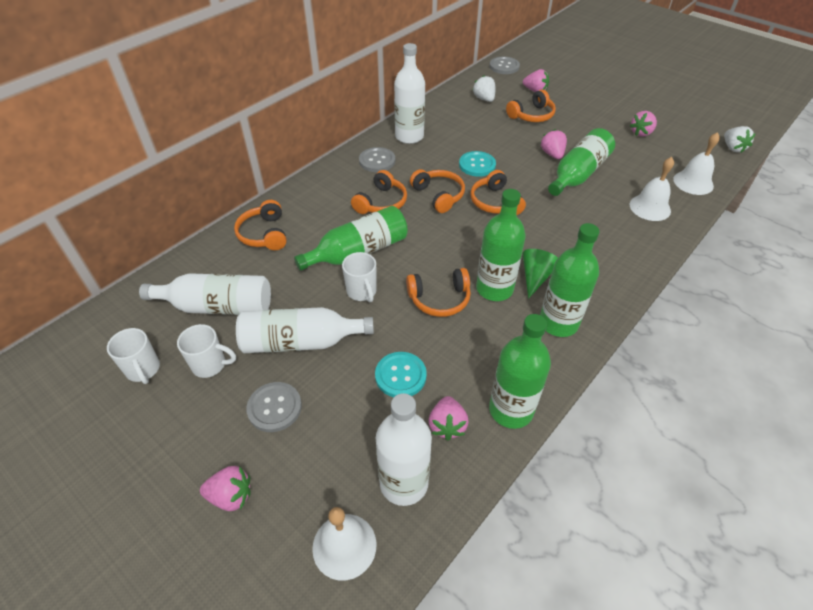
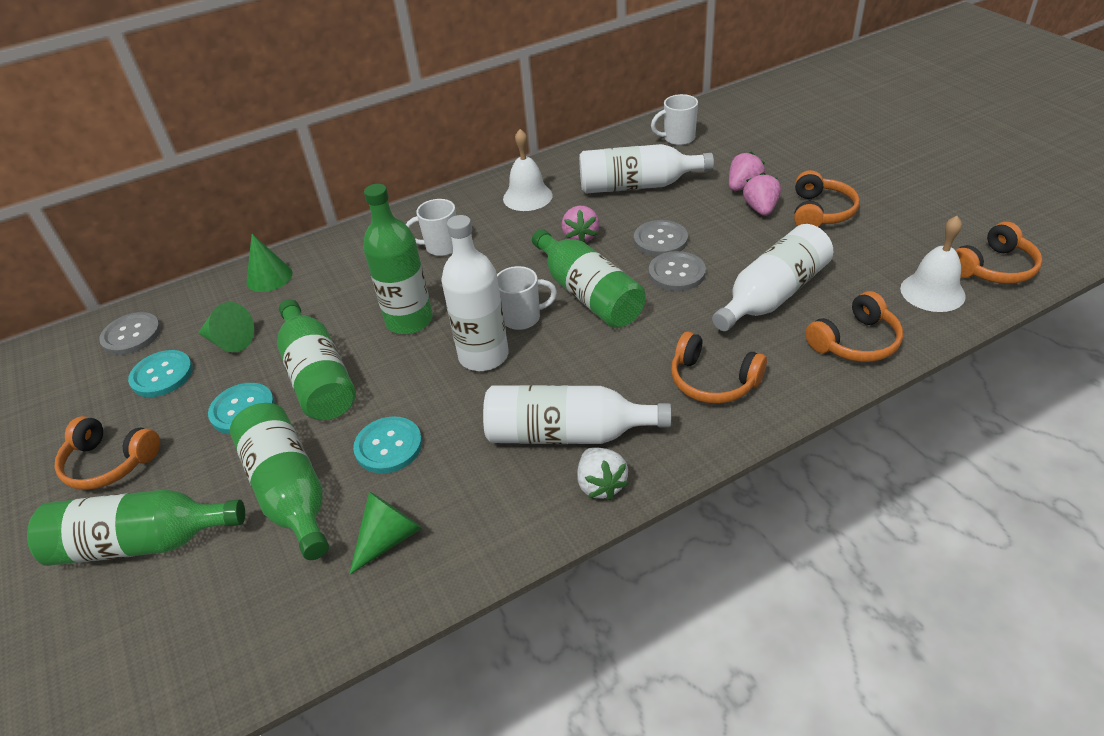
green cone: [523,249,558,299] = 1 -> [198,302,254,352] [247,234,293,292] [349,491,422,575] = 3
orange headphones: [234,200,287,250] [351,170,407,214] [406,268,471,317] [410,169,465,213] [471,170,526,215] [506,90,556,122] = 6 -> [54,416,160,490] [671,332,767,404] [794,170,860,227] [805,291,903,362] [955,222,1042,284] = 5
pink strawberry: [200,466,251,511] [429,396,469,441] [523,69,549,92] [541,129,567,159] [630,111,657,137] = 5 -> [562,206,600,242] [729,152,765,191] [743,173,781,216] = 3
turquoise button: [375,352,427,397] [459,151,496,177] = 2 -> [128,350,193,397] [208,383,275,434] [353,417,422,473] = 3
white bell: [312,507,377,580] [630,157,674,221] [673,132,720,195] = 3 -> [503,129,553,211] [900,216,966,312] = 2
white strawberry: [473,75,495,102] [724,126,756,153] = 2 -> [577,447,629,500] = 1

